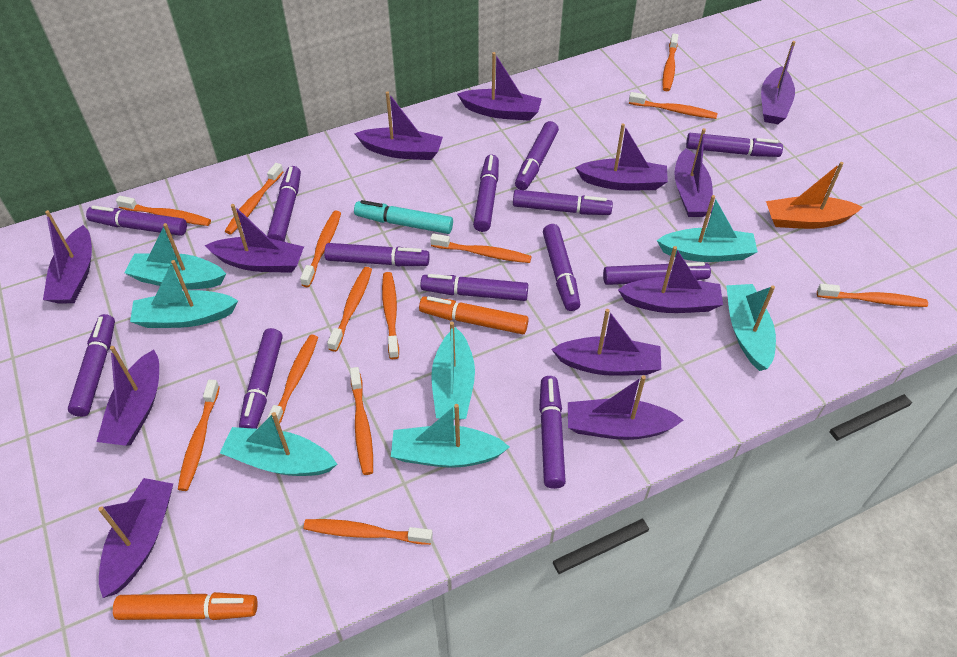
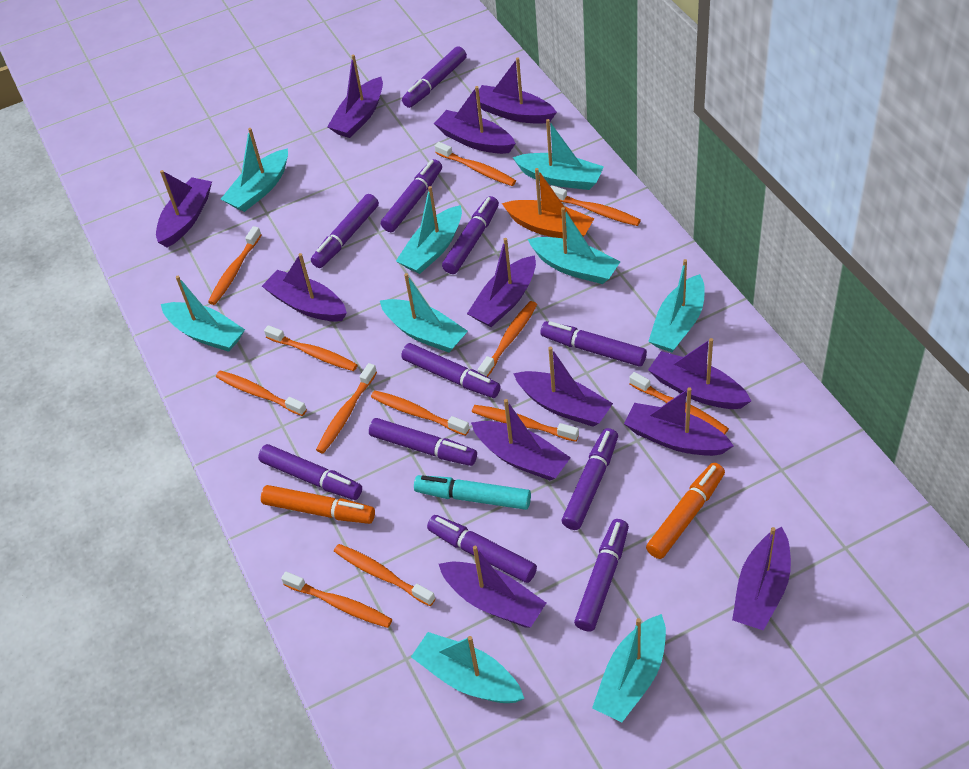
orange toothbrush: [116,196,211,226] [178,380,220,491] [225,163,284,234] [266,335,318,423] [300,211,341,287] [303,519,433,545] [327,267,372,352] [350,367,373,475] [382,272,399,359] [430,233,532,263] [629,92,718,119] [663,34,678,91] [817,284,928,307] = 13 -> [208,226,262,305] [216,370,307,416] [264,325,358,371] [281,572,392,628] [316,363,377,454] [334,544,436,606] [371,390,470,436] [435,142,516,186] [472,405,579,442] [478,301,537,377] [550,185,641,226] [629,372,729,434] = 12
purple marker: [68,314,115,417] [86,205,187,236] [239,328,283,429] [267,166,301,242] [324,243,430,266] [421,274,528,301] [473,155,499,232] [513,190,613,215] [515,121,559,190] [539,376,566,489] [543,224,580,311] [603,262,711,285] [686,133,783,157] = 13 -> [258,444,362,500] [311,194,379,268] [369,418,477,466] [381,159,442,232] [401,343,501,398] [402,46,467,108] [427,515,537,583] [442,196,499,274] [540,321,647,367] [562,428,618,530] [574,519,629,632] = 11
turquoise boat: [124,223,226,290] [130,260,238,328] [220,412,337,476] [391,404,510,468] [432,322,475,420] [657,195,758,262] [726,284,776,371] = 7 -> [161,276,245,352] [221,128,288,212] [380,273,468,353] [396,186,462,274] [411,632,525,703] [512,119,604,190] [528,207,621,284] [592,614,666,722] [648,259,705,352] = 9

